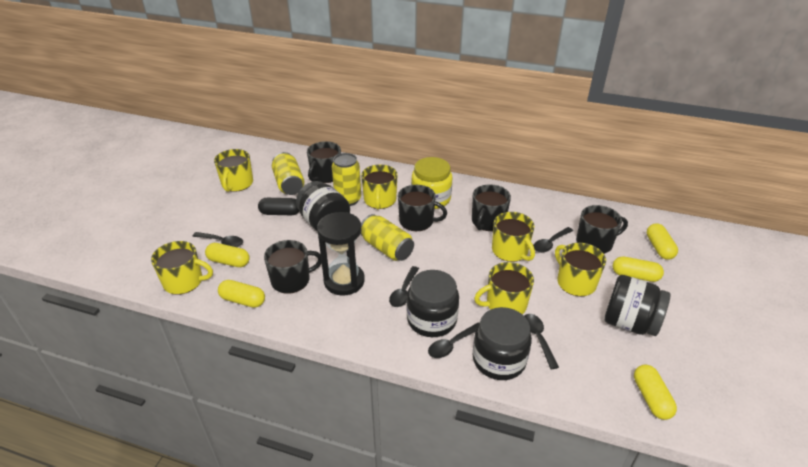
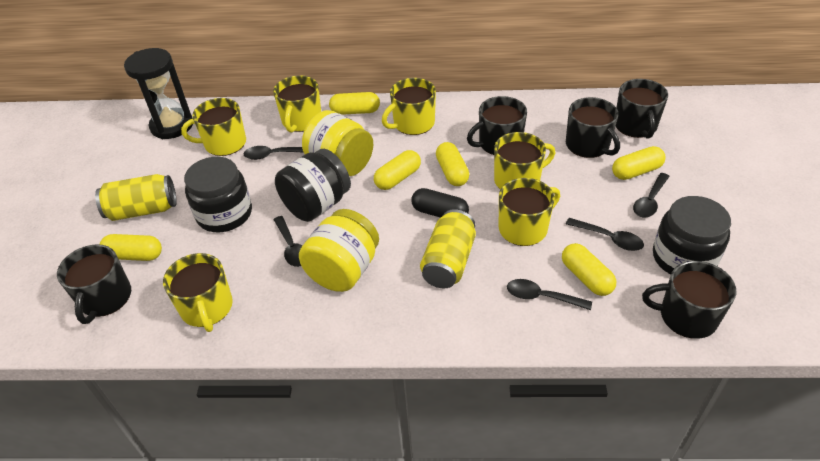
black jar: [296,181,350,231] [407,270,459,337] [473,307,532,380] [604,275,671,336] = 4 -> [184,157,252,232] [275,149,351,222] [653,196,731,275] = 3
yellow can: [272,152,304,195] [332,153,361,206] [360,214,414,261] = 3 -> [95,174,177,221] [420,209,476,288] = 2
yellow capsule: [205,243,250,267] [218,280,265,308] [613,257,664,282] [634,365,677,420] [647,223,678,260] = 5 -> [100,234,162,261] [329,92,380,115] [374,150,421,190] [436,142,469,186] [562,243,616,296] [612,146,666,180] = 6
yellow jar: [411,157,452,209] = 1 -> [299,209,379,292] [302,110,373,176] = 2

